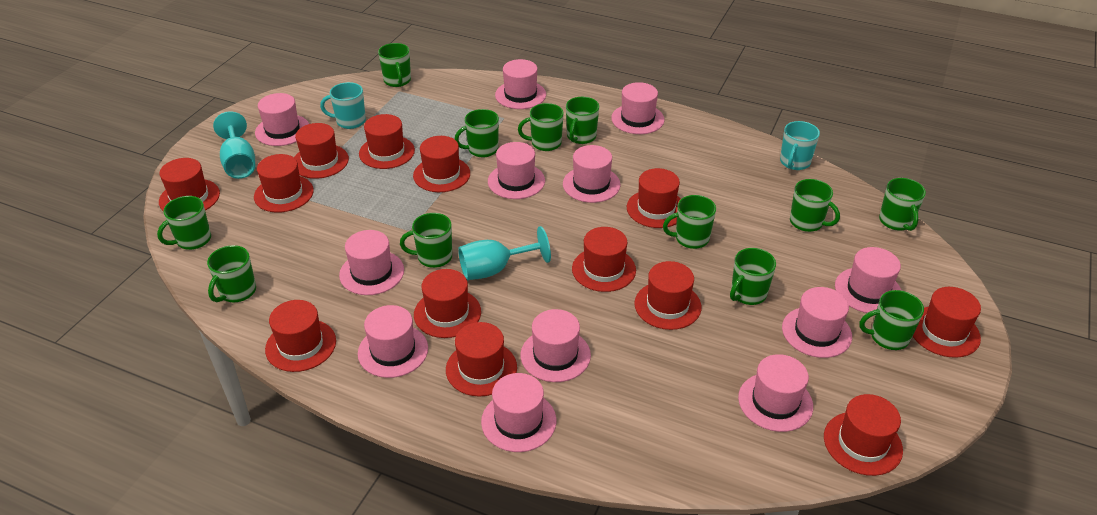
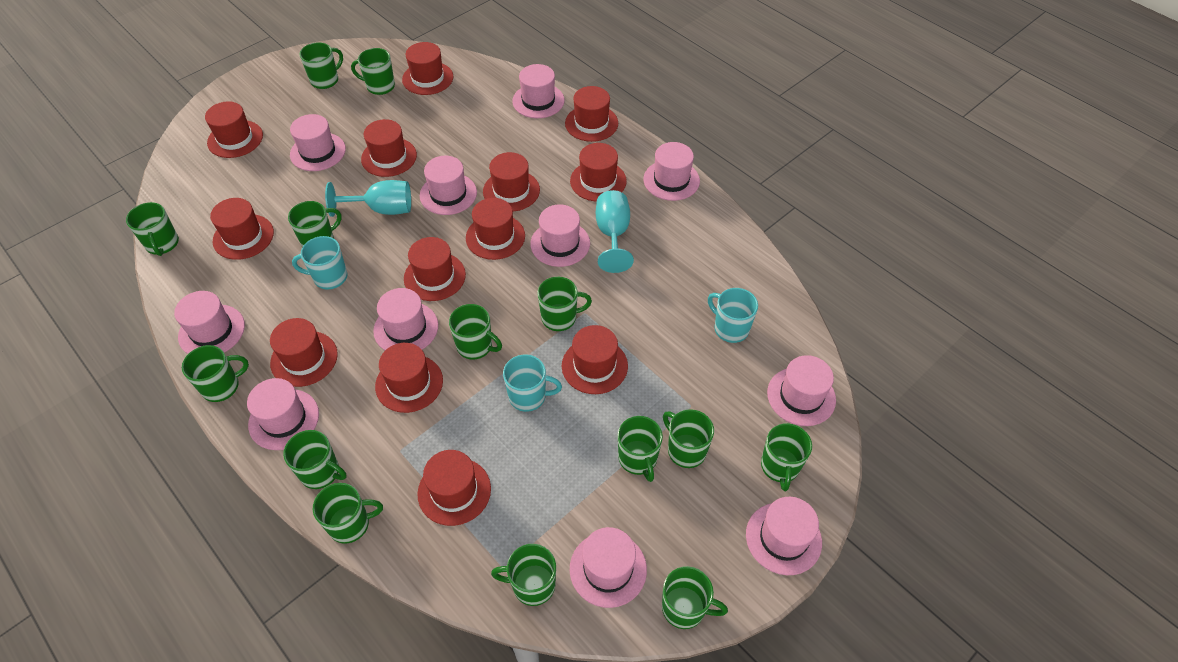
green mug: [157,196,211,250] [207,245,256,302] [378,43,411,87] [400,213,452,268] [455,109,499,157] [518,103,564,151] [566,97,599,144] [663,195,716,249] [730,248,776,305] [790,179,840,232] [859,290,924,350] [879,178,926,231] = 12 -> [126,202,179,256] [182,345,249,402] [283,430,347,489] [288,201,342,247] [300,42,343,89] [313,483,383,544] [351,48,395,95] [449,304,502,360] [491,544,556,606] [537,277,592,331] [618,416,663,482] [662,566,728,629] [663,409,714,468] [761,423,812,491] = 14
pink hat: [255,93,309,146] [339,230,404,295] [358,305,428,378] [481,373,556,452] [488,142,545,199] [495,59,546,109] [520,309,591,382] [563,145,621,203] [611,82,665,134] [738,354,813,432] [782,287,852,358] [835,247,902,313] = 12 -> [174,291,245,354] [247,378,319,450] [290,114,346,171] [373,288,438,350] [420,156,477,215] [512,64,565,118] [530,204,590,267] [570,527,647,608] [643,142,700,201] [746,497,822,575] [767,355,836,426] = 11
turquoise mug: [320,82,366,129] [780,121,820,170] = 2 -> [292,236,347,290] [503,355,562,412] [708,288,758,343] = 3

